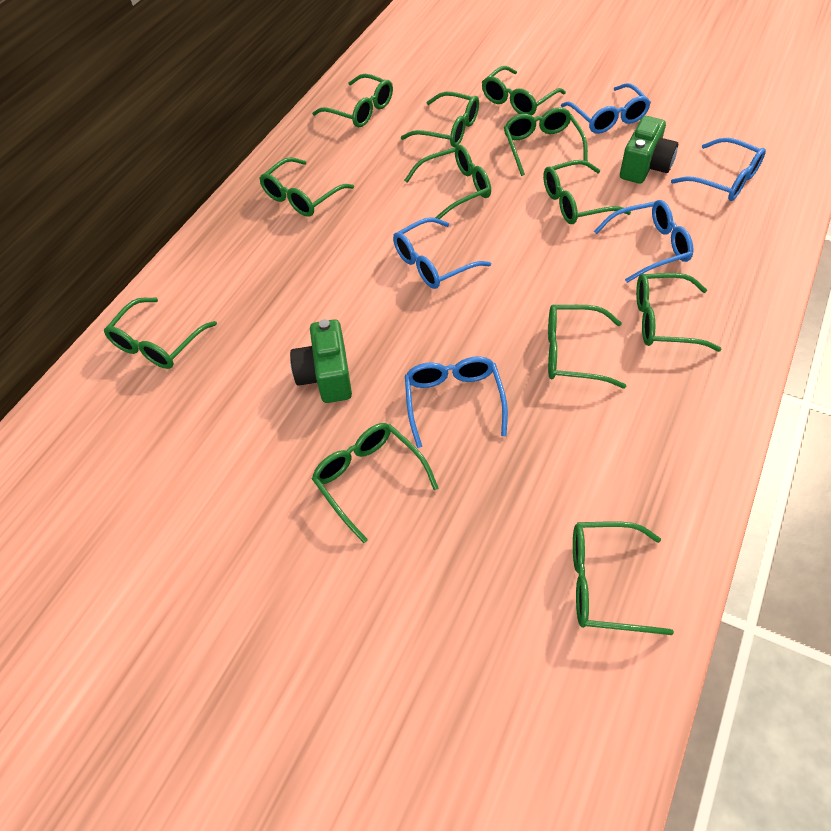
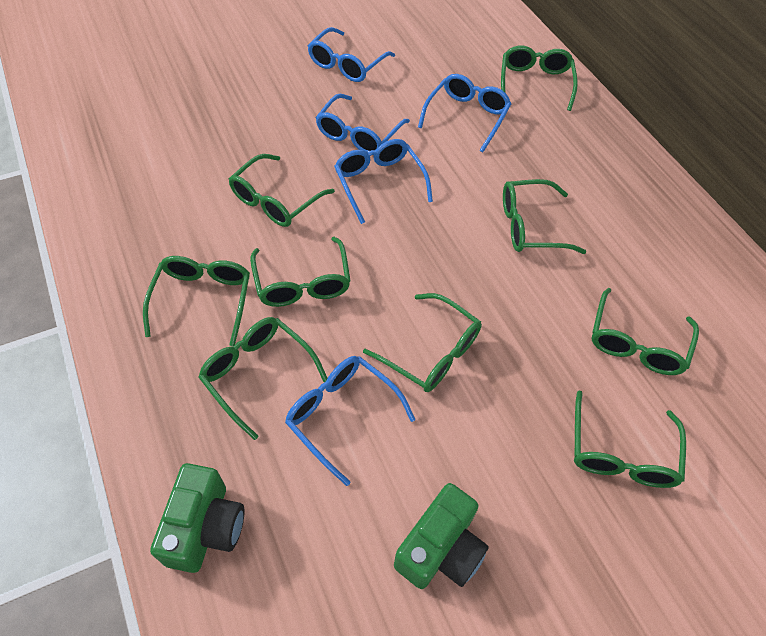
green glasses: [104,298,217,369] [259,157,354,217] [312,74,393,127] [312,423,438,543] [401,91,479,147] [404,145,491,219] [482,66,566,115] [504,107,588,176] [543,160,631,224] [548,304,626,389] [573,521,674,635] [636,273,722,352] = 12 -> [143,256,250,346] [198,317,327,440] [229,154,335,227] [250,237,351,307] [363,293,482,392] [501,45,578,111] [503,179,586,254] [574,390,686,488] [591,288,699,375] = 9

